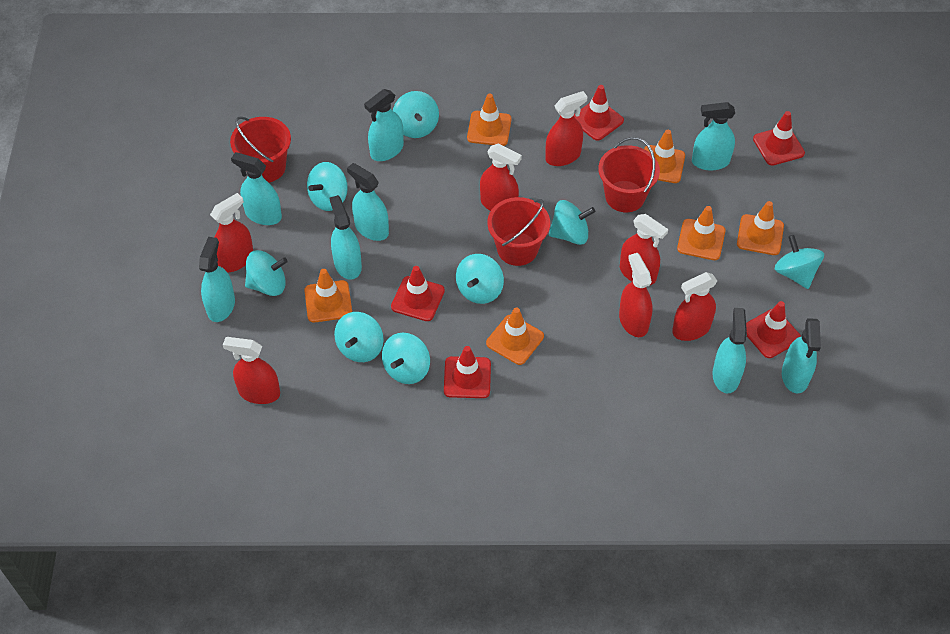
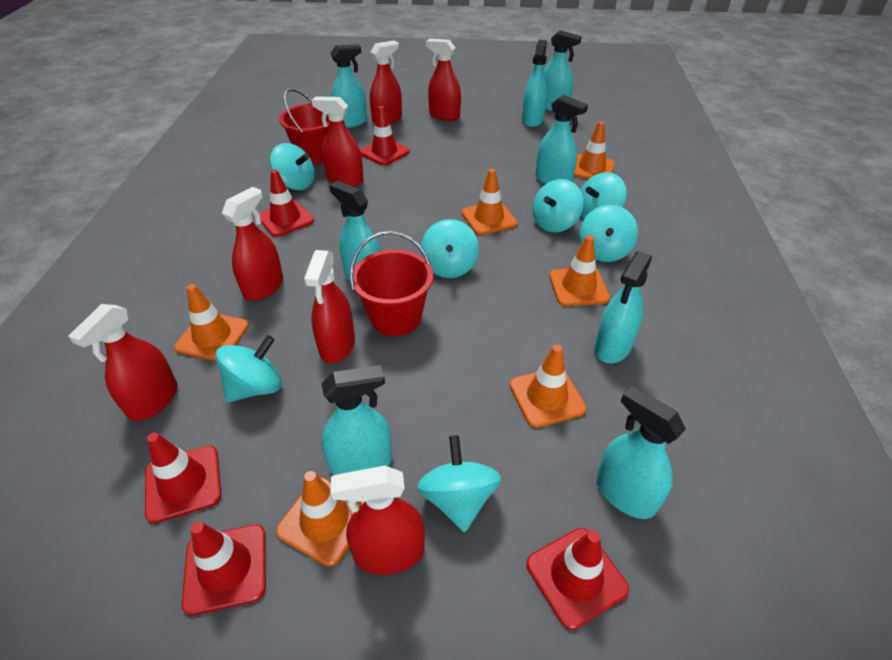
red bucket: [230,116,291,183] [487,197,550,266] [598,137,660,212] = 3 -> [279,88,330,165] [350,231,433,336] = 2
turquoise spinning top: [245,250,288,296] [307,162,348,211] [334,312,384,362] [382,333,430,384] [393,91,439,138] [456,254,504,304] [549,200,595,245] [775,235,824,289] = 8 -> [215,335,282,402] [270,143,315,190] [417,435,501,532] [421,219,479,278] [533,179,583,233] [579,205,638,262] [580,172,627,219] = 7

